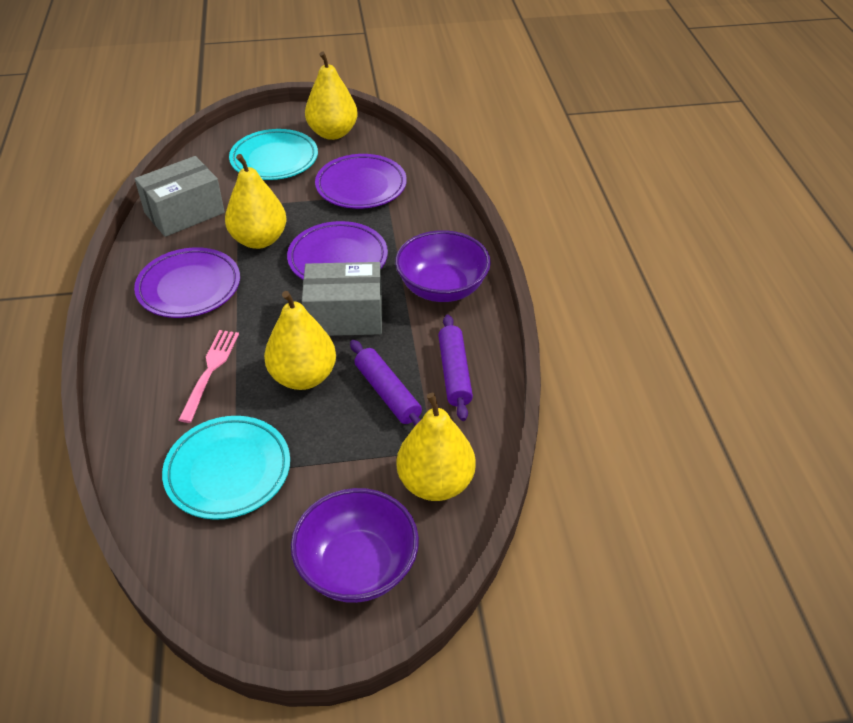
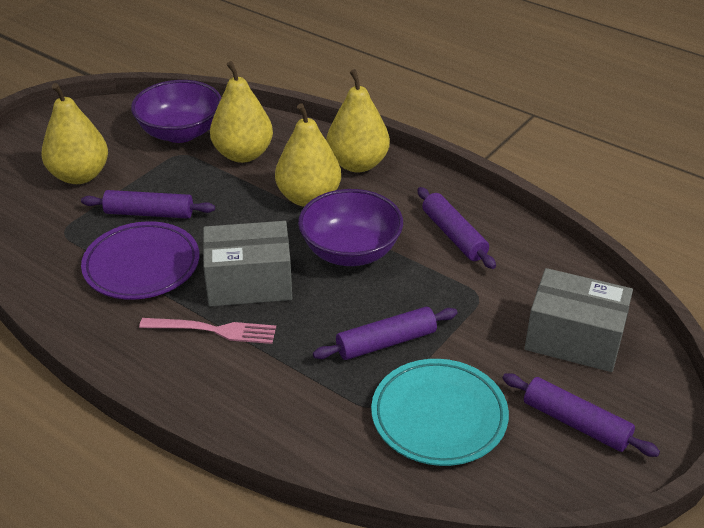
purple plate: [134,247,240,318] [287,221,388,279] [315,154,407,209] = 3 -> [81,221,199,300] = 1
purple rolling pin: [350,340,422,427] [438,314,473,421] = 2 -> [81,190,215,218] [313,307,458,360] [417,187,496,269] [502,373,660,457] = 4
turquoise plate: [162,416,290,520] [229,129,318,180] = 2 -> [371,359,509,466] = 1

